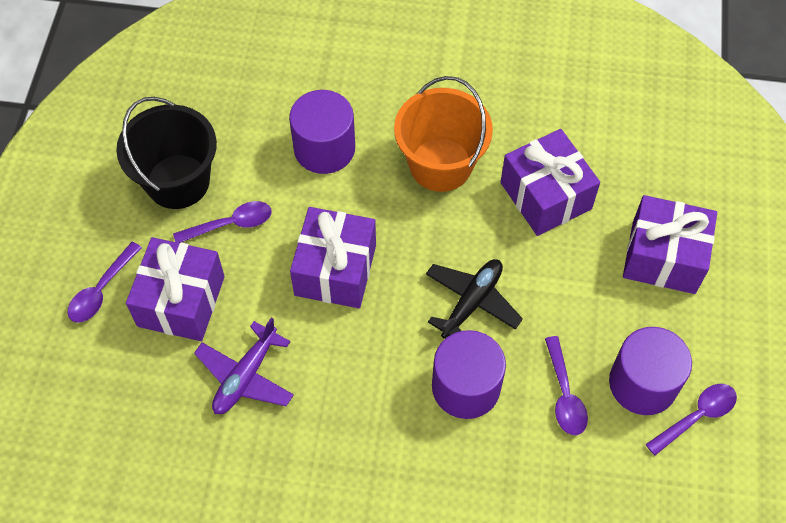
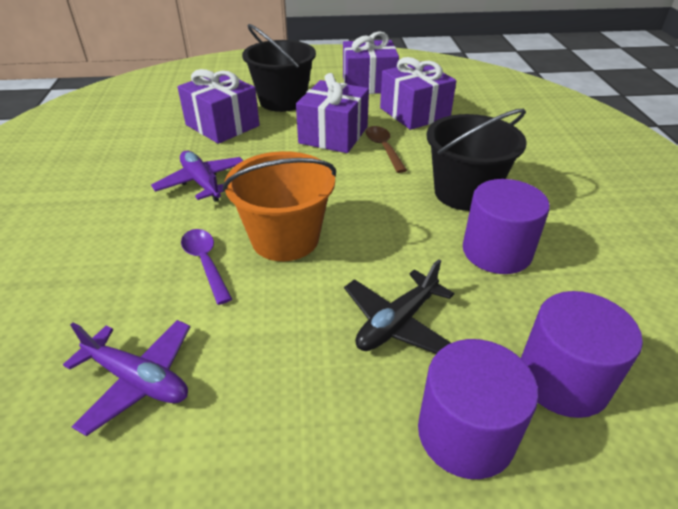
black bucket: [116,97,217,209] = 1 -> [242,24,316,112] [427,109,527,211] = 2
brown spoon: none = 0 -> [366,126,407,173] = 1
purple plane: [194,317,294,414] = 1 -> [63,320,190,436] [151,150,243,202] = 2
purple spoon: [67,242,142,323] [173,201,272,243] [545,336,588,435] [645,384,737,456] = 4 -> [181,229,232,305] = 1

